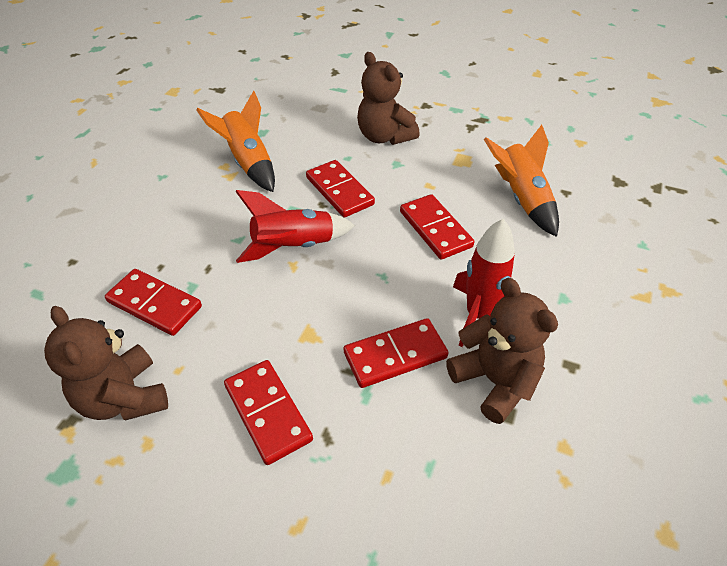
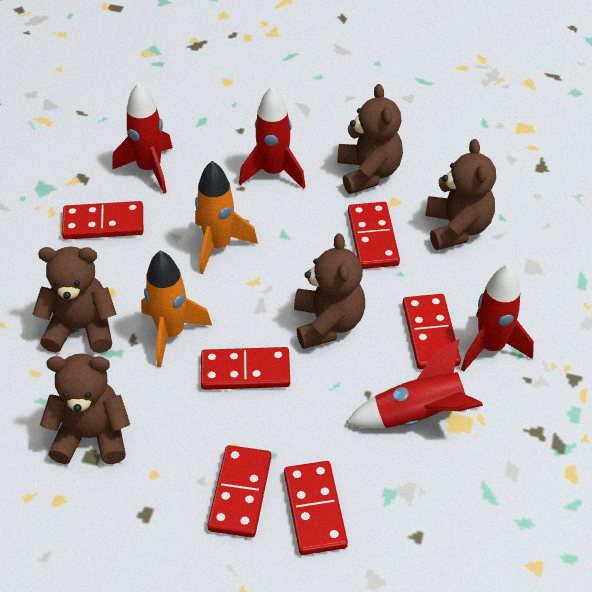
brown teddy bear: [44,306,168,421] [357,52,420,145] [446,278,558,424] = 3 -> [33,247,117,353] [40,353,130,464] [294,233,365,349] [337,84,403,194] [425,139,496,250] = 5
red domino: [105,269,202,336] [224,360,313,465] [306,160,375,218] [344,318,448,388] [400,194,474,260] = 5 -> [62,201,143,239] [201,347,290,390] [207,445,271,538] [284,461,348,555] [348,202,400,269] [403,294,461,370] = 6
red rocket: [235,190,355,263] [453,219,515,347] = 2 -> [112,83,173,193] [239,87,306,189] [346,339,483,428] [461,264,534,372] = 4

